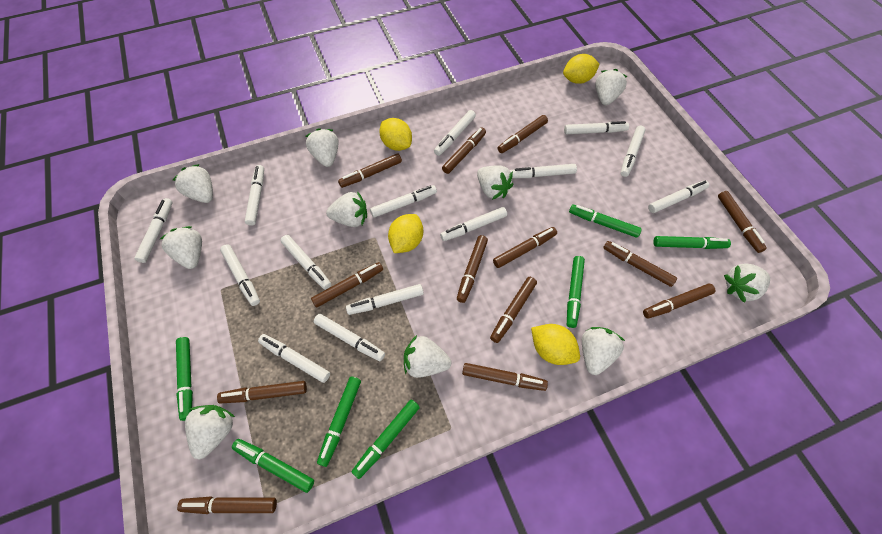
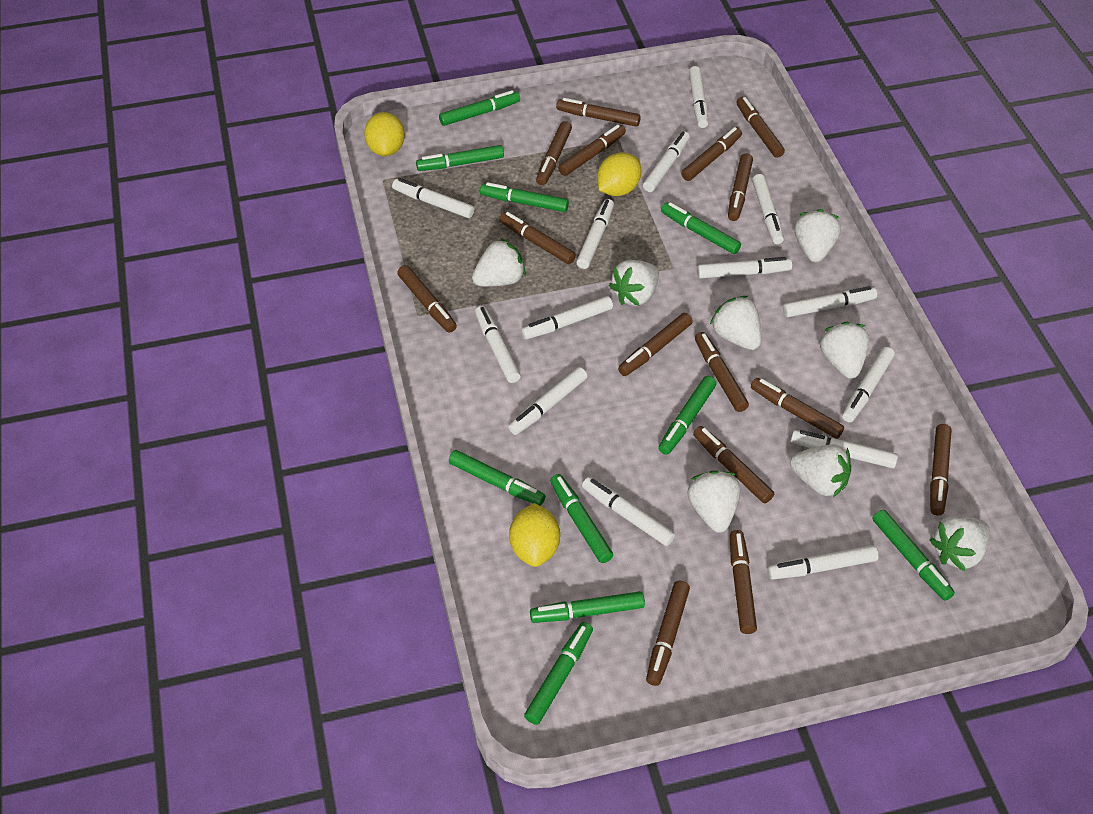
brown marker: [177,497,277,514] [217,381,307,403] [311,262,383,308] [338,153,402,188] [442,127,486,174] [457,235,488,303] [462,363,548,391] [490,277,537,343] [493,227,557,268] [498,115,548,153] [603,241,677,287] [643,284,715,319] [718,191,767,253] = 13 -> [397,265,457,332] [499,212,576,264] [536,121,572,185] [556,98,641,127] [558,125,626,176] [618,313,693,376] [646,581,690,686] [681,127,742,181] [693,426,774,503] [695,332,749,412] [728,153,753,221] [730,530,757,634] [737,97,785,158] [751,378,844,439] [930,424,952,515] = 15
green marker: [176,337,193,421] [232,439,314,493] [317,377,361,467] [352,400,420,479] [567,256,585,328] [569,204,642,238] [653,236,731,249] = 7 -> [416,145,504,171] [439,90,520,126] [449,450,545,506] [480,182,569,212] [524,622,593,725] [530,591,645,623] [550,474,613,563] [658,376,716,455] [661,202,741,254] [873,510,955,601] = 10
white strawberry: [160,226,202,269] [173,164,213,203] [185,405,235,459] [306,128,338,167] [326,191,367,227] [404,335,452,378] [477,165,514,200] [582,327,625,375] [595,69,628,105] [724,263,770,303] = 10 -> [472,238,526,287] [609,260,659,306] [688,470,740,533] [710,296,761,350] [790,444,851,498] [795,209,840,263] [820,322,869,379] [929,516,990,571] = 8
yellow lemon: [379,118,412,151] [388,214,423,253] [531,324,580,365] [563,54,600,84] = 4 -> [364,112,405,156] [509,503,560,567] [597,152,641,196] = 3

